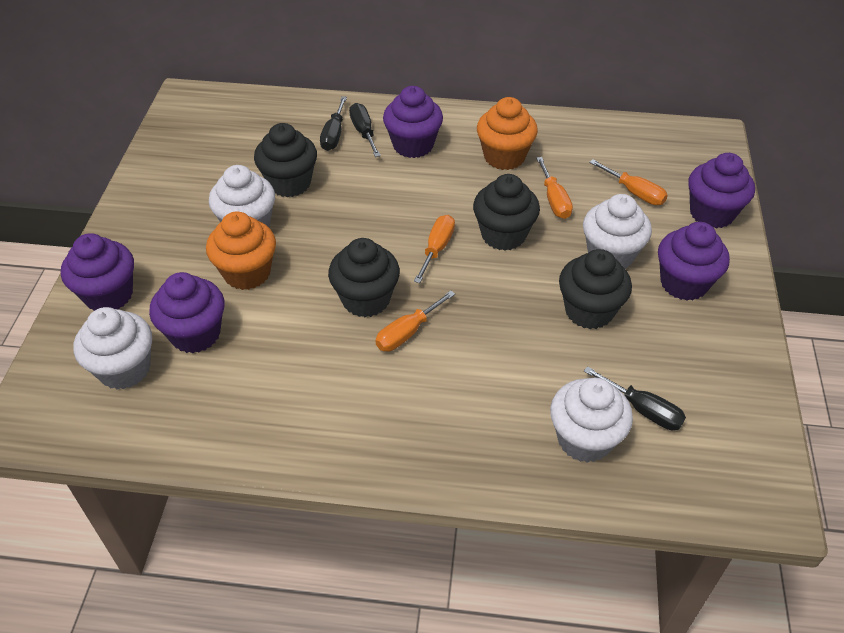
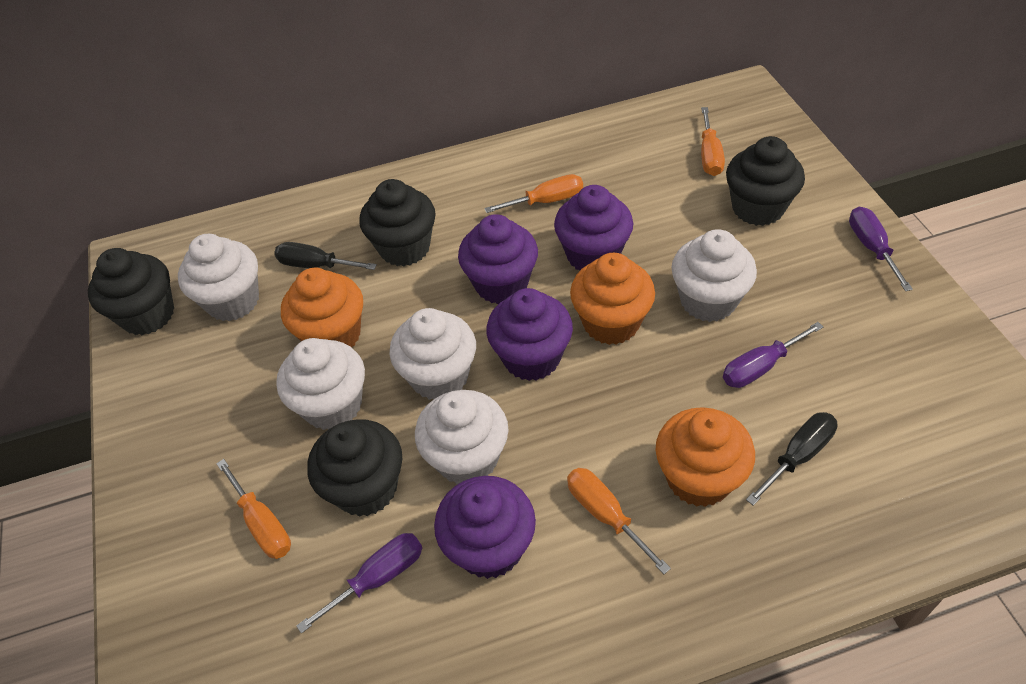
black screwdriver: [320,96,347,151] [349,103,381,157] [584,366,686,430] = 3 -> [274,242,377,270] [746,412,838,506] = 2
orange cupcake: [206,212,276,290] [477,97,538,170] = 2 -> [281,268,363,347] [570,253,655,345] [656,407,755,507] = 3
purple cupcake: [61,233,134,311] [149,272,224,353] [383,86,443,158] [658,222,730,301] [688,153,755,229] = 5 -> [434,476,536,579] [458,214,538,304] [486,288,573,381] [554,185,633,270] = 4
purple screwdriver: none = 0 -> [296,533,422,634] [723,322,823,388] [849,207,913,291] = 3
white cupcake: [74,307,152,389] [209,165,275,227] [550,378,633,463] [583,194,652,269] = 4 -> [178,234,259,321] [276,338,365,430] [389,308,476,400] [415,390,508,484] [671,229,757,322] = 5

